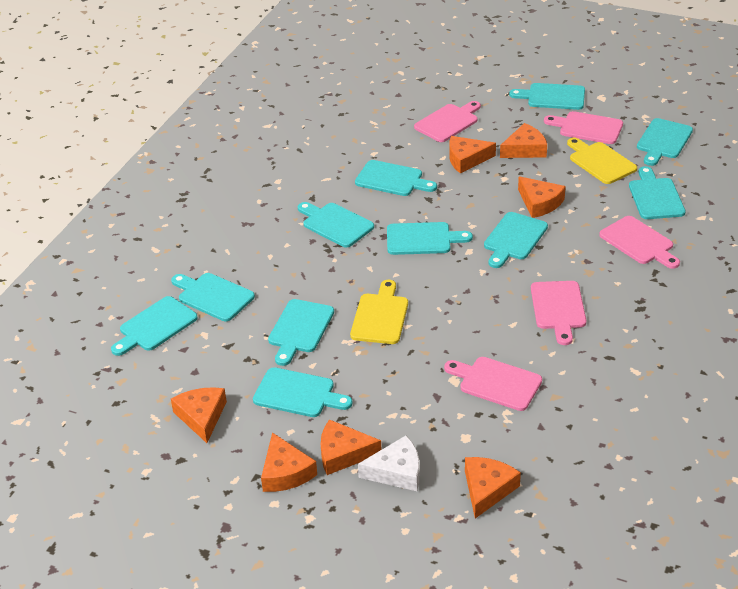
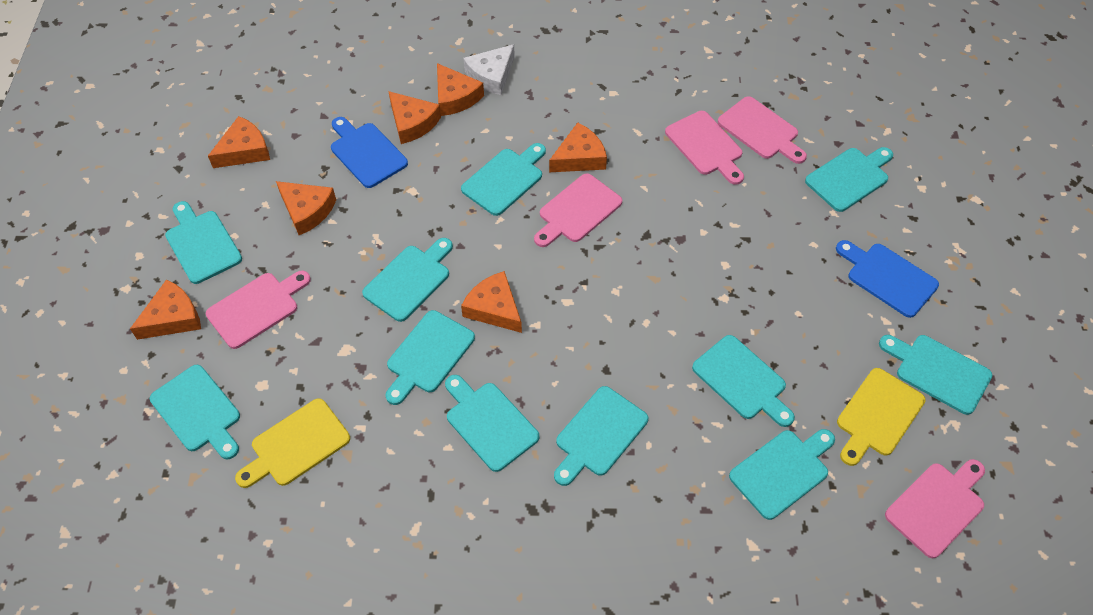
blue cutting board: none = 0 -> [331,117,408,188] [836,240,939,318] = 2

